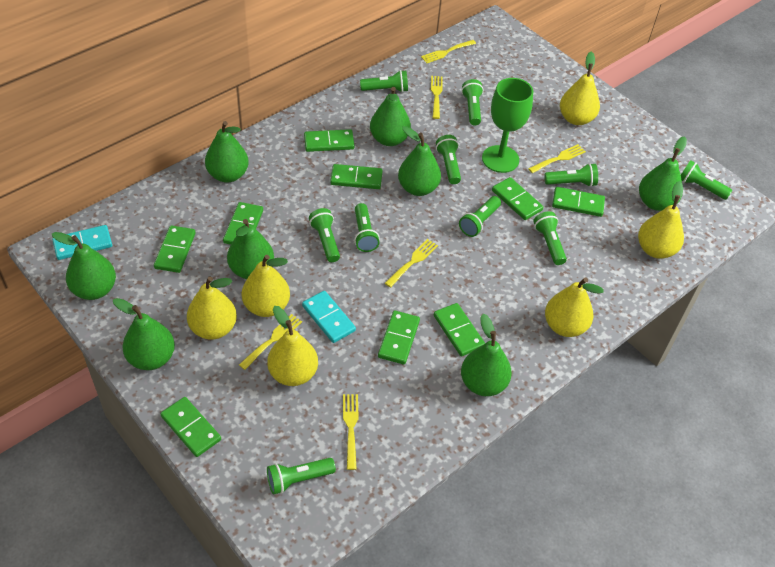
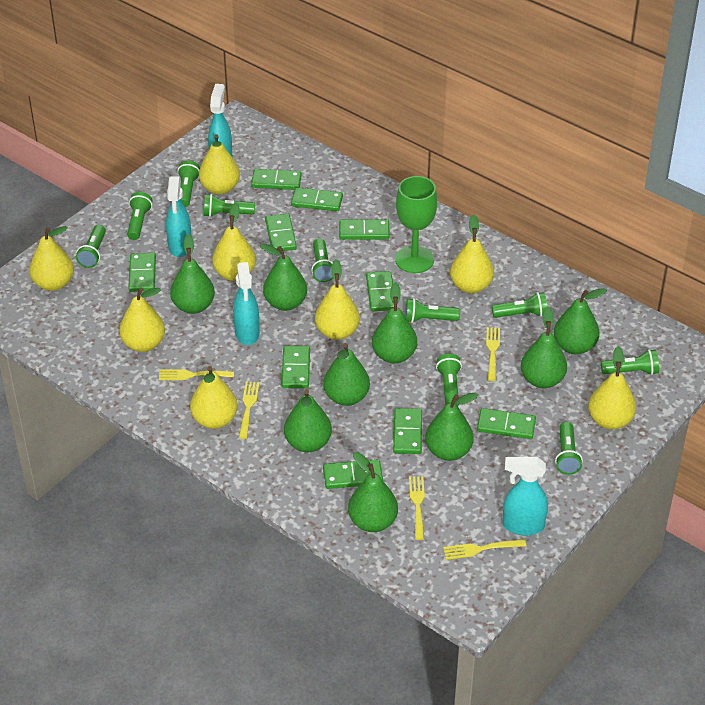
green domino: [154,225,196,273] [161,397,221,457] [223,202,263,245] [304,129,355,152] [330,164,383,189] [378,311,420,364] [434,303,485,356] [492,177,543,220] [552,187,605,217] = 9 -> [128,253,156,292] [251,169,302,190] [265,214,297,251] [281,346,310,388] [291,187,343,211] [323,459,383,489] [339,219,390,240] [366,271,394,311] [393,408,422,454] [477,408,536,439] = 10
green pear: [52,232,116,300] [113,298,175,370] [205,121,249,183] [227,219,274,279] [370,87,411,146] [398,126,441,196] [461,314,512,396] [639,136,687,211] = 8 -> [170,234,215,314] [260,243,307,311] [284,389,332,452] [323,343,370,406] [348,452,398,532] [372,282,417,364] [425,393,478,461] [521,306,567,388] [554,288,607,354] = 9
turquoise domino: [52,225,112,260] [302,291,356,343] = 2 -> none = 0
turquoise spray bottle: none = 0 -> [166,176,191,257] [208,84,232,156] [233,262,260,345] [503,457,548,535] = 4
yellow fork: [239,314,302,370] [343,394,359,470] [385,239,438,288] [421,40,476,63] [431,76,443,119] [528,144,586,173] = 6 -> [159,369,234,380] [239,382,259,439] [409,476,425,540] [443,539,526,560] [486,327,500,381] = 5
yellow pear: [187,276,237,340] [242,255,290,317] [267,306,318,386] [545,277,604,337] [560,51,600,125] [638,181,684,259] = 6 -> [29,226,74,291] [119,287,165,352] [190,366,238,429] [199,134,240,194] [212,202,256,281] [315,259,360,340] [450,214,494,293] [588,346,636,429] = 8

